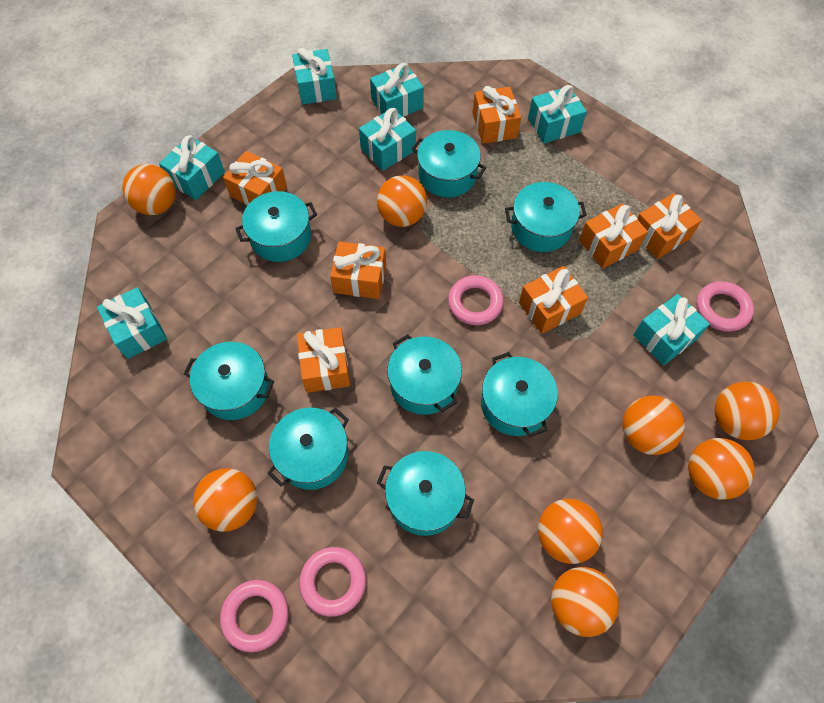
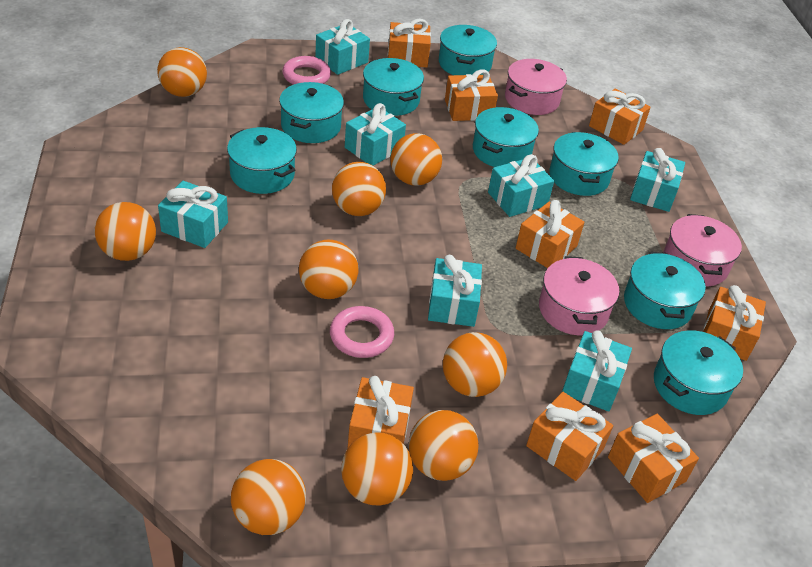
orange ball: [122,164,176,215] [193,468,257,532] [377,175,427,227] [538,499,603,564] [551,567,619,637] [622,396,685,455] [688,438,755,500] [715,382,780,440] = 8 -> [95,202,156,261] [157,47,207,97] [231,459,306,535] [299,240,358,299] [332,162,386,216] [341,432,413,506] [390,133,442,186] [409,410,479,481] [443,332,507,397] = 9
orange gift: [223,151,287,206] [297,327,350,393] [330,241,386,299] [473,86,521,144] [519,266,588,334] [579,203,648,269] [638,193,702,259] = 7 -> [347,376,414,449] [388,19,431,67] [445,70,498,121] [516,200,585,268] [526,392,613,481] [589,89,651,145] [608,414,699,503] [704,285,766,361] = 8
pink pot: none = 0 -> [505,59,567,115] [539,256,619,335] [663,214,742,287] = 3
pink ring: [220,580,289,652] [299,547,366,617] [448,275,504,325] [696,281,754,332] = 4 -> [282,56,331,85] [330,306,394,358] = 2

